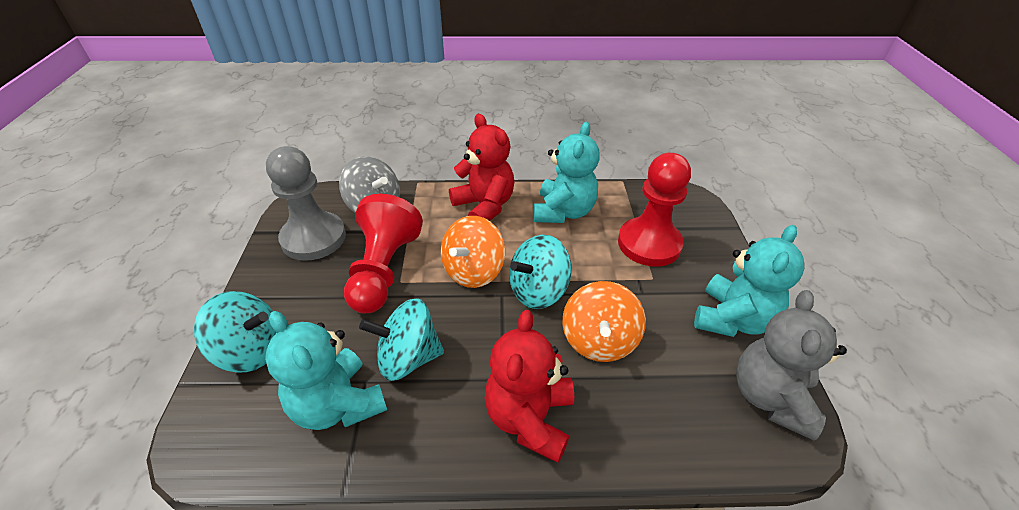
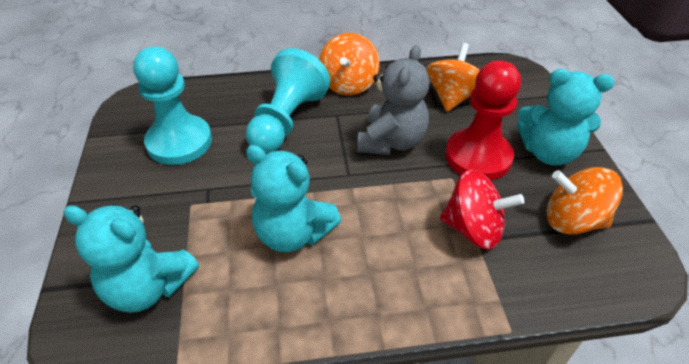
grey pawn: [266,146,346,261] = 1 -> none = 0
grey spinning top: [339,156,400,213] = 1 -> none = 0
orange spinning top: [441,216,505,288] [562,281,646,362] = 2 -> [319,33,380,96] [426,43,480,112] [546,167,623,234] = 3
red pawn: [344,194,423,314] [618,153,691,267] = 2 -> [445,60,521,180] = 1
red spinning top: none = 0 -> [440,170,524,250] = 1
red teddy bear: [449,114,514,221] [485,310,574,463] = 2 -> none = 0
turquoise pawn: none = 0 -> [133,47,212,165] [246,48,331,153] = 2
turquoise spinning top: [194,291,277,373] [359,298,444,381] [509,235,572,309] = 3 -> none = 0

